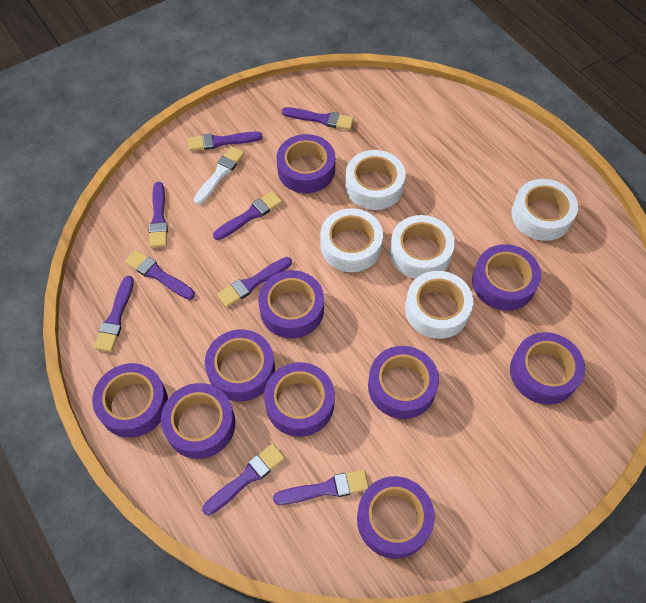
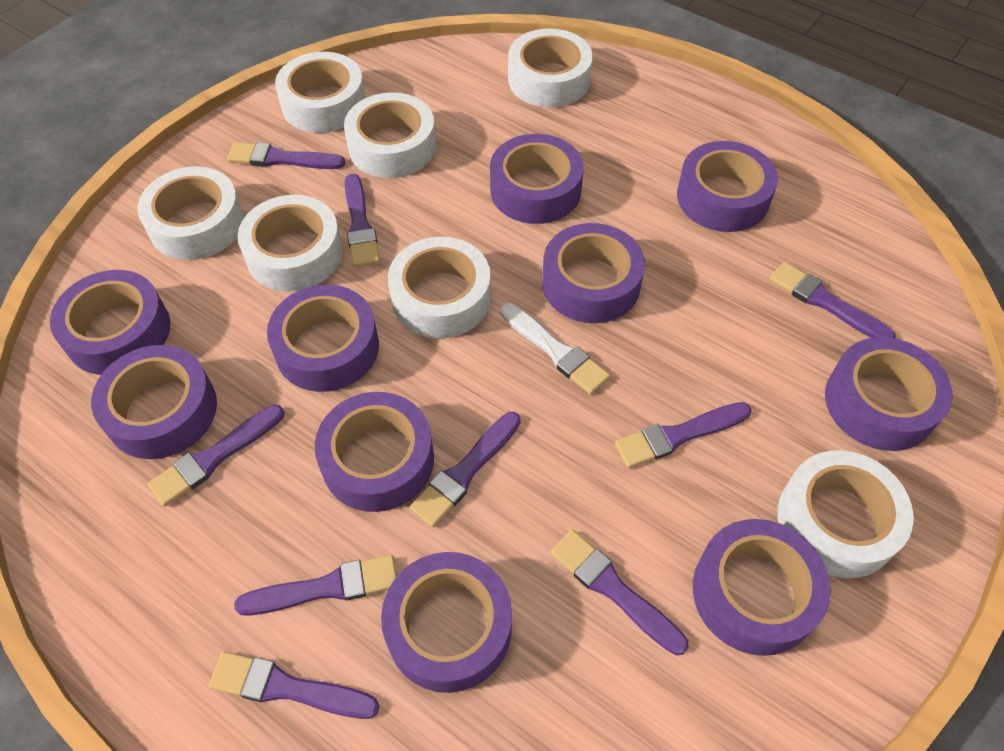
white tape: [321,208,383,272] [345,150,406,210] [390,215,455,279] [405,271,473,339] [511,179,578,241] = 5 -> [137,167,244,260] [238,195,343,292] [275,52,366,133] [344,92,436,178] [388,237,491,338] [508,28,593,107] [777,450,914,578] = 7

